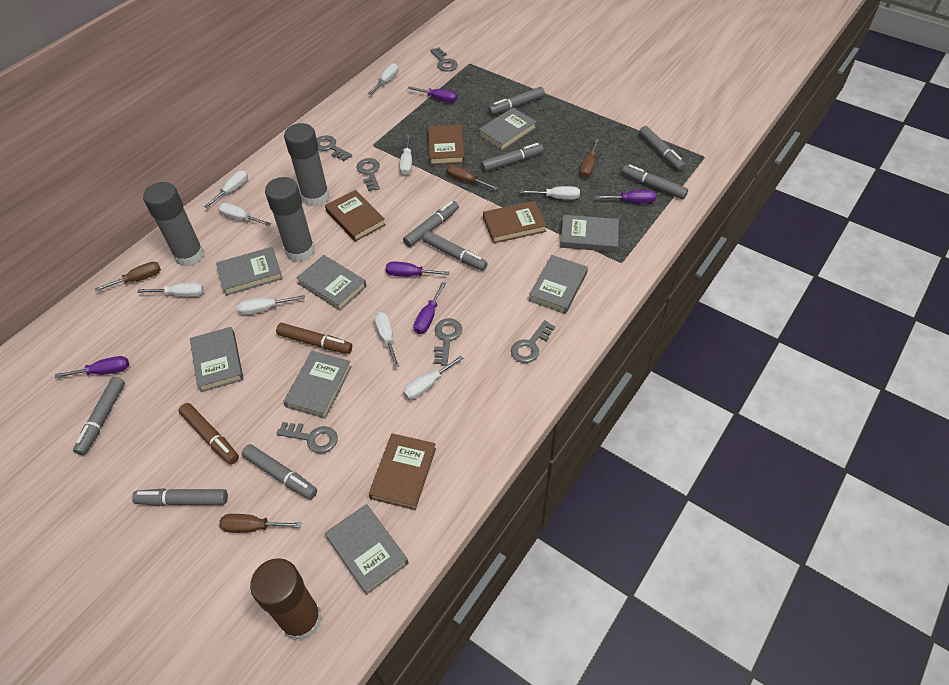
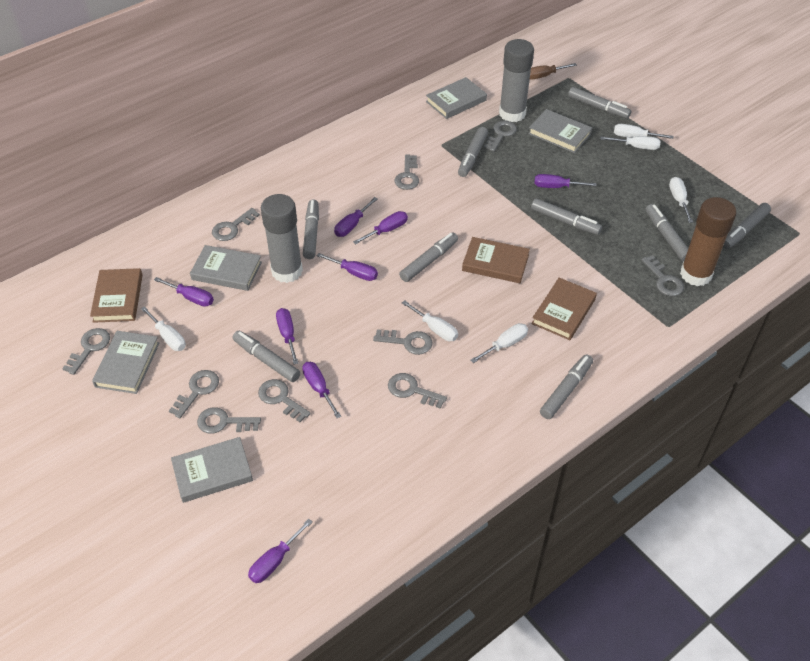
brown book: [325,190,386,242] [369,433,436,510] [428,124,465,165] [483,201,547,243] = 4 -> [90,268,143,323] [462,237,530,283] [532,278,597,340] = 3
brown marker: [179,403,239,464] [276,323,352,354] = 2 -> none = 0
brown screwdriver: [95,262,161,291] [219,514,301,533] [446,165,498,190] [580,139,599,178] = 4 -> [530,63,577,80] = 1
grey book: [190,327,244,392] [216,247,283,296] [283,351,352,419] [296,255,367,311] [325,504,409,595] [479,107,537,151] [529,255,588,314] [560,215,619,252] = 8 -> [92,331,160,394] [171,437,253,503] [190,245,262,291] [426,77,487,119] [528,109,592,153] = 5
grey glue stick: [143,182,204,267] [265,177,315,262] [284,123,329,207] = 3 -> [261,194,303,283] [499,39,534,122] = 2
grey key: [276,422,338,454] [317,135,352,161] [356,158,380,191] [430,47,458,72] [434,318,462,366] [511,320,555,363] = 6 -> [62,328,110,375] [169,370,219,418] [197,407,261,433] [212,208,260,241] [258,379,311,422] [373,329,433,355] [388,373,447,409] [394,155,419,190] [484,120,517,152] [641,255,684,296] = 10
purple screwdriver: [55,356,129,378] [386,261,450,277] [408,86,457,103] [414,282,446,334] [596,190,656,203] = 5 -> [154,277,214,307] [248,519,312,583] [276,308,299,365] [302,362,341,418] [317,253,378,281] [334,197,378,237] [353,211,408,245] [534,174,597,188] = 8
white screwdriver: [137,282,204,297] [204,170,248,209] [218,203,271,226] [237,295,305,315] [368,63,399,95] [374,312,399,368] [400,135,412,175] [403,355,463,400] [520,186,580,200] = 9 -> [141,306,186,351] [402,300,458,341] [470,323,528,363] [600,136,661,150] [614,124,673,139] [669,177,693,223] = 6

